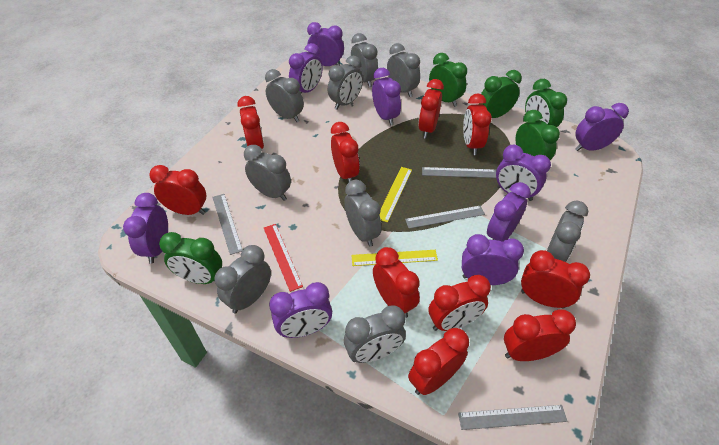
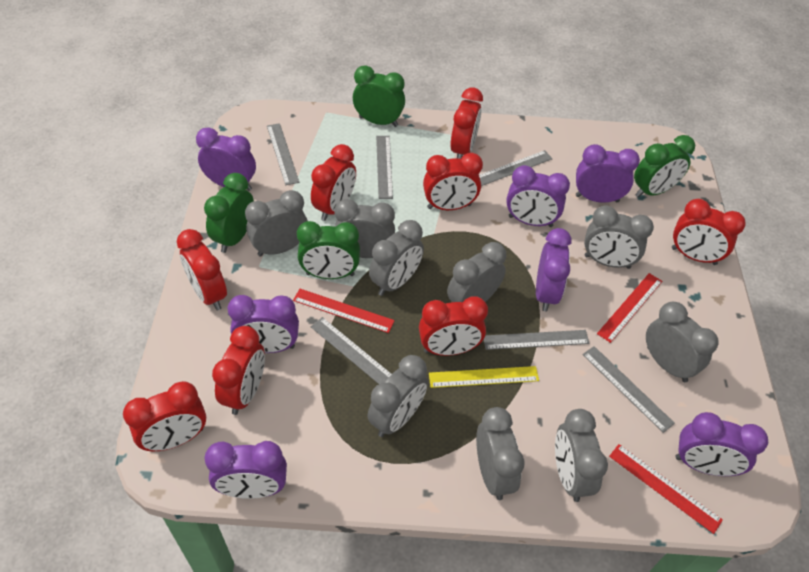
green clock: [159,232,222,284] [429,53,467,107] [479,70,522,118] [515,110,560,160] [525,79,567,127] = 5 -> [204,173,254,253] [297,221,360,279] [353,65,405,127] [634,135,695,198] = 4
grey ruler: [212,194,243,255] [405,206,485,229] [422,167,496,178] [458,405,567,430] = 4 -> [267,123,299,185] [311,317,391,384] [376,136,393,199] [479,150,553,186] [484,330,590,350] [582,346,675,433] = 6
purple clock: [123,193,168,264] [269,282,332,338] [289,43,323,94] [307,22,344,66] [372,68,401,126] [462,234,524,285] [487,182,531,242] [496,145,551,201] [575,103,629,151] = 9 -> [196,127,256,191] [205,441,287,499] [228,295,299,353] [506,165,570,227] [536,228,571,312] [576,144,640,203] [675,412,768,476] = 7
red clock: [149,165,206,215] [238,96,264,149] [331,122,360,183] [373,247,420,318] [408,328,469,395] [418,79,444,139] [429,275,491,331] [463,93,492,155] [504,309,576,361] [521,250,590,309] = 10 -> [123,381,206,451] [177,229,227,310] [212,326,265,415] [311,144,356,221] [419,296,488,356] [423,153,483,210] [450,88,483,159] [672,199,746,265] = 8
red ruler: [264,224,303,292] = 1 -> [293,289,395,333] [597,273,662,343] [609,444,723,534] = 3
yellow ruler: [351,250,438,266] [380,167,412,222] = 2 -> [429,366,539,388] = 1

